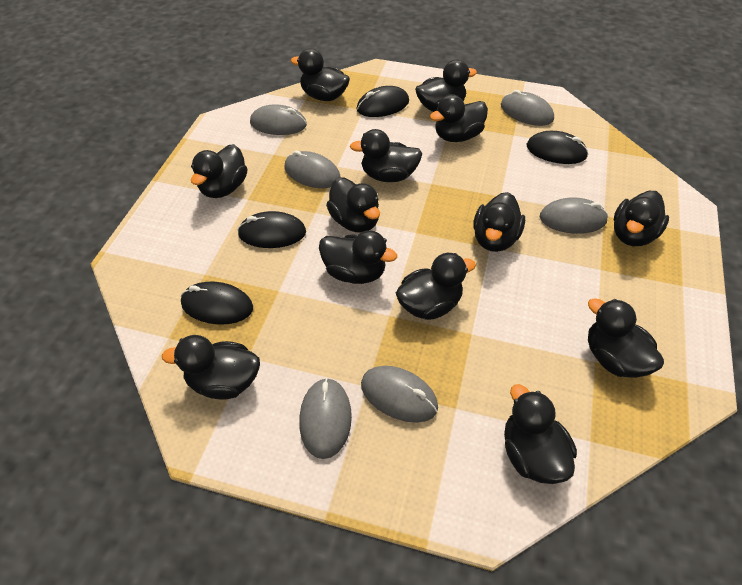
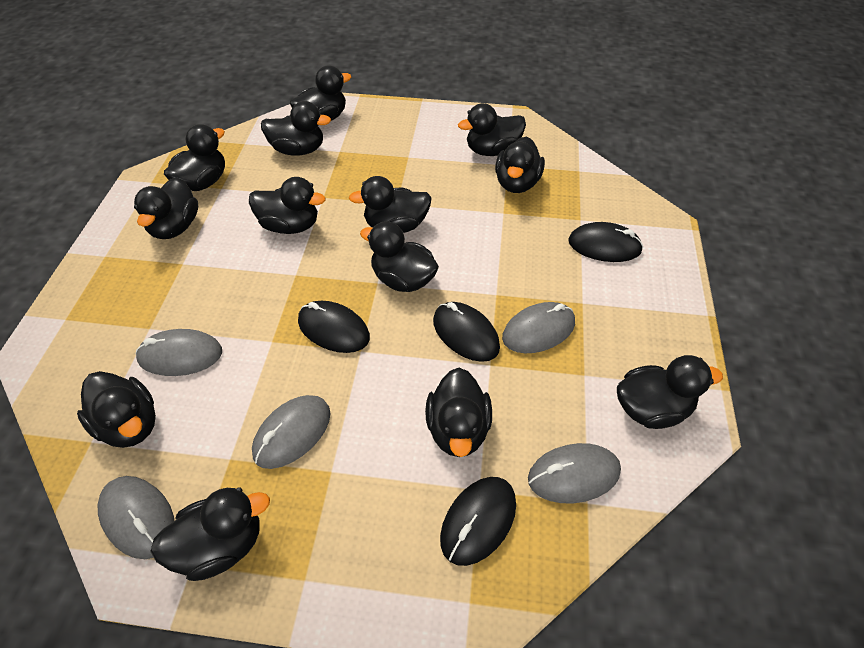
grey mouse: [250,104,307,135] [285,151,341,188] [299,378,352,459] [361,366,438,423] [501,90,554,126] [540,197,608,234] = 6 -> [98,476,174,559] [136,329,222,376] [252,395,331,469] [502,302,575,353] [528,443,621,503] = 5

